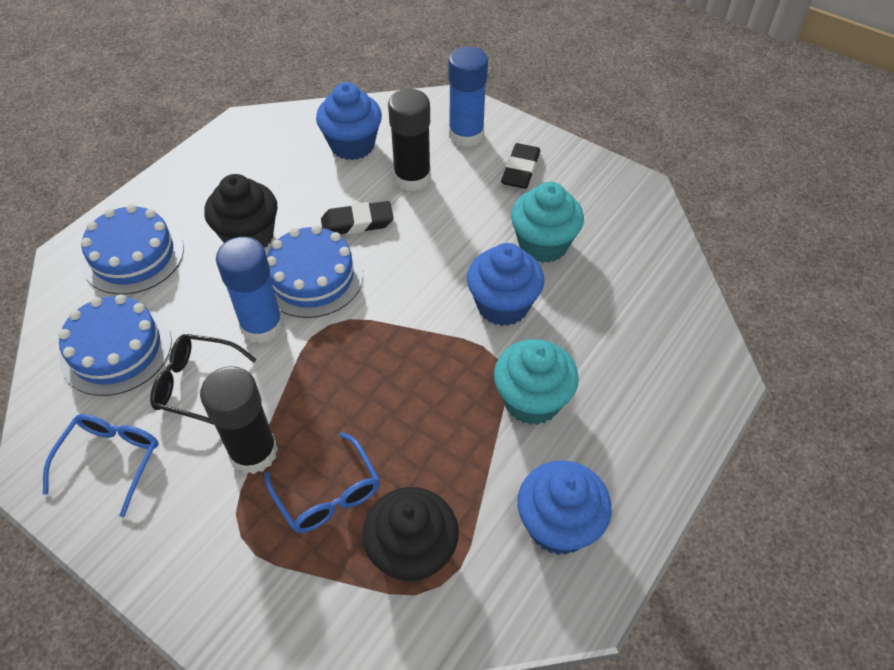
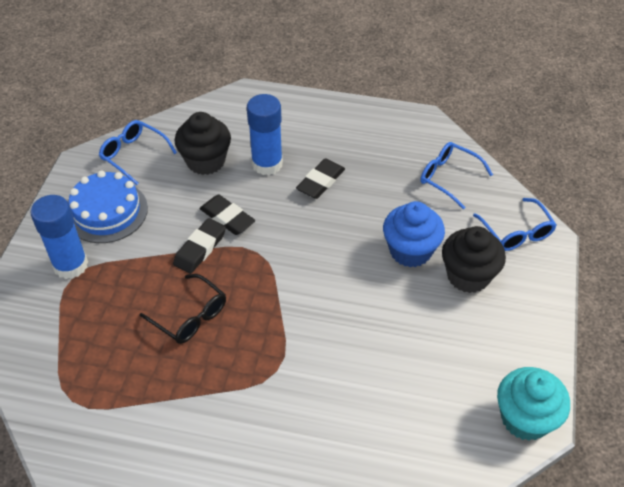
black eraser: [321,201,394,235] [501,143,540,189] = 2 -> [173,218,226,274] [200,195,255,235] [296,158,345,199] = 3
black glue stick: [200,366,278,474] [388,89,431,191] = 2 -> none = 0
blue cake: [58,294,172,396] [81,204,184,295] [267,225,363,318] = 3 -> [68,171,148,243] = 1
blue cupcake: [316,82,382,160] [467,243,544,326] [517,460,612,555] = 3 -> [383,201,445,267] = 1
blue glasses: [43,414,159,517] [264,432,380,533] = 2 -> [99,120,177,185] [420,142,493,210] [473,198,557,251] = 3
turquoise cupcake: [494,339,579,425] [511,182,584,263] = 2 -> [497,367,570,441] = 1

